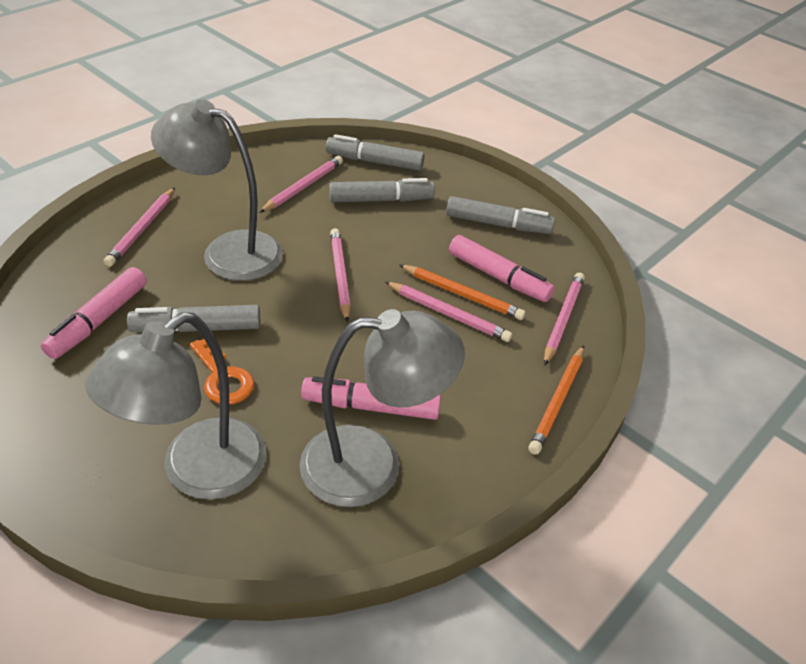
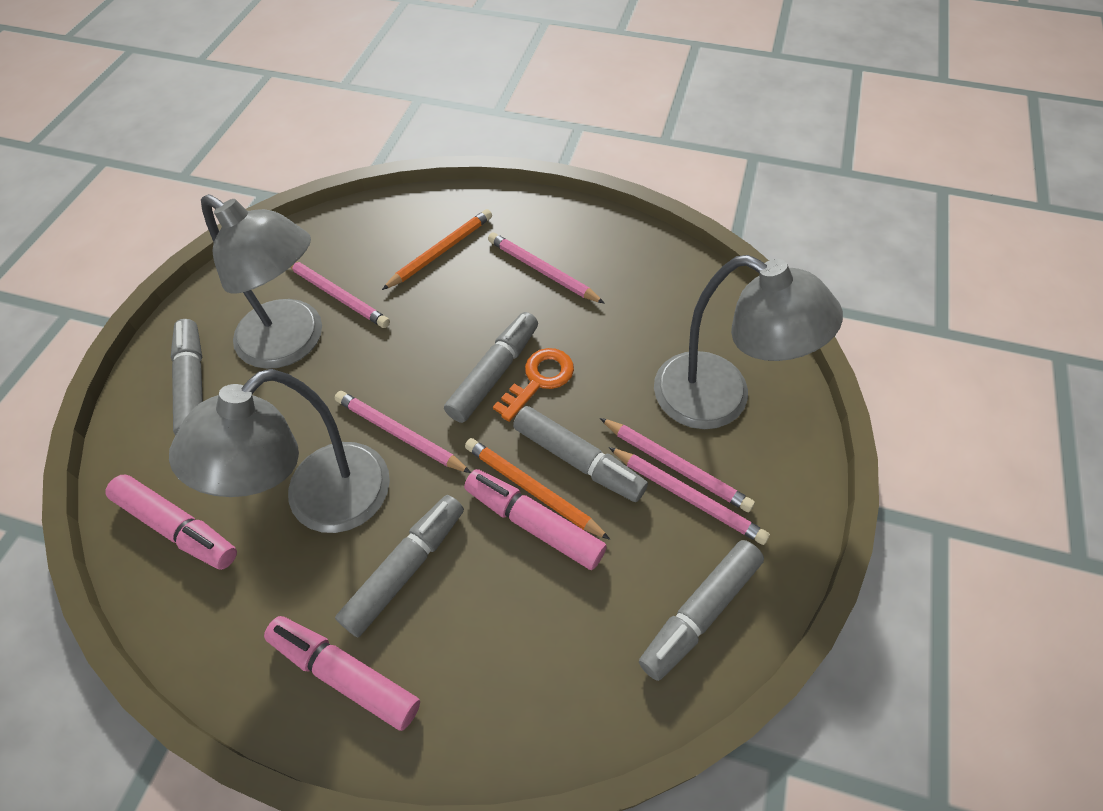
grey marker: [127,305,260,333] [326,134,425,171] [329,178,435,202] [446,196,555,234] = 4 -> [171,319,203,436] [335,495,464,637] [444,312,538,423] [513,406,648,502] [639,540,764,681] = 5

